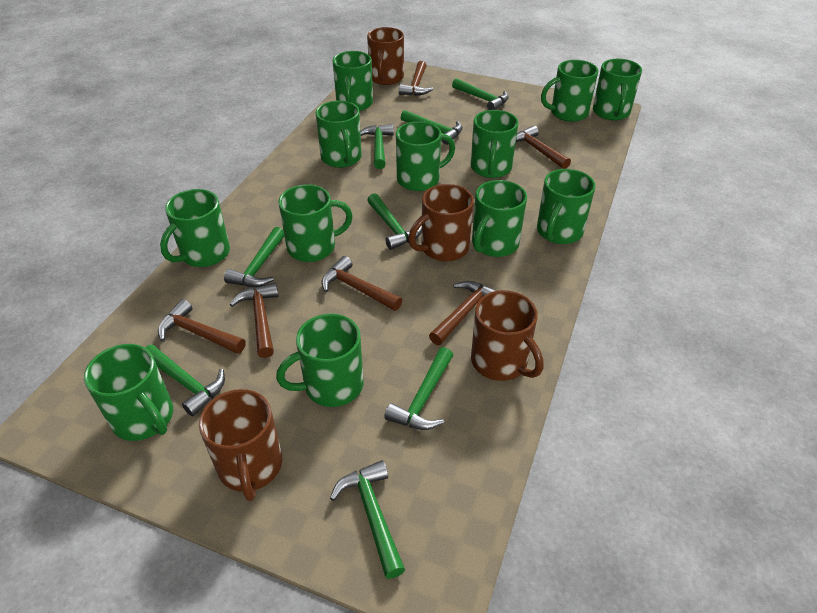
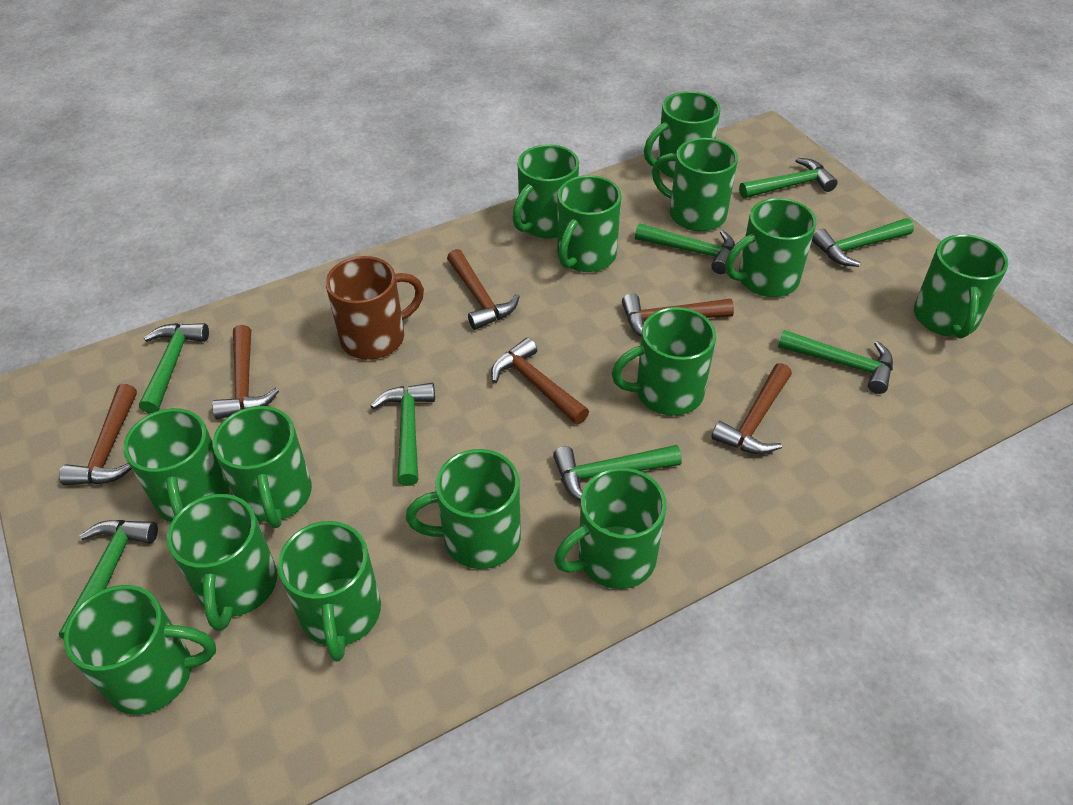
brown mug: [199,389,282,501] [367,27,404,85] [408,184,474,261] [471,290,543,381] = 4 -> [326,256,424,360] = 1
green mug: [84,344,173,441] [160,189,230,267] [276,314,364,407] [278,185,353,262] [316,101,362,168] [333,51,373,111] [396,121,455,191] [471,110,518,178] [472,180,527,257] [537,169,595,244] [541,60,598,122] [593,59,642,120] = 12 -> [64,585,216,715] [123,408,230,523] [167,494,277,631] [213,406,312,528] [278,521,381,662] [406,449,521,569] [512,144,579,239] [554,467,666,589] [557,175,622,272] [612,307,716,416] [644,91,720,179] [652,138,738,231] [725,198,816,297] [914,234,1008,339] = 14

